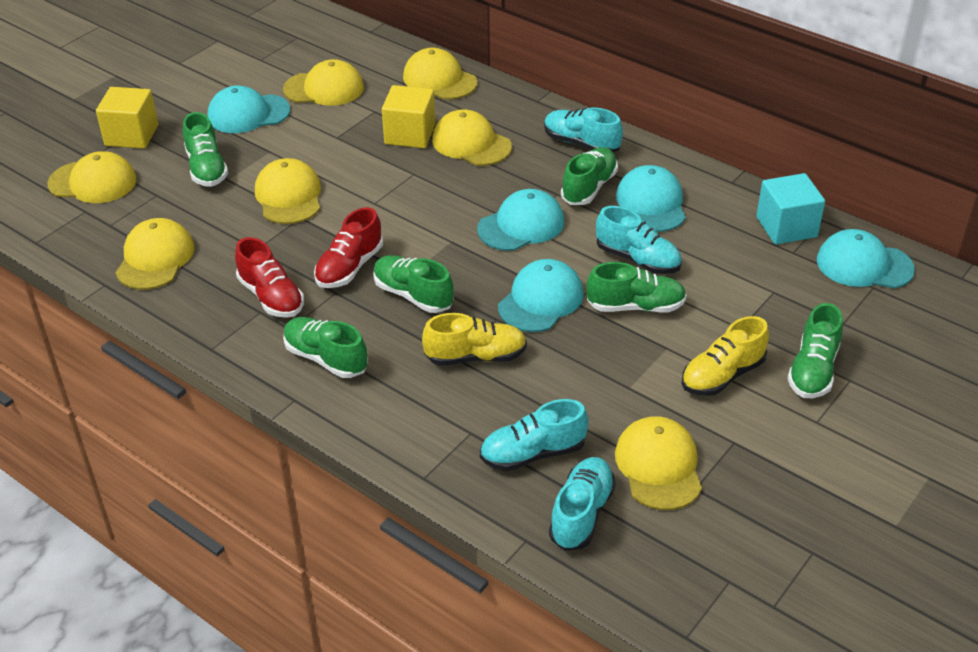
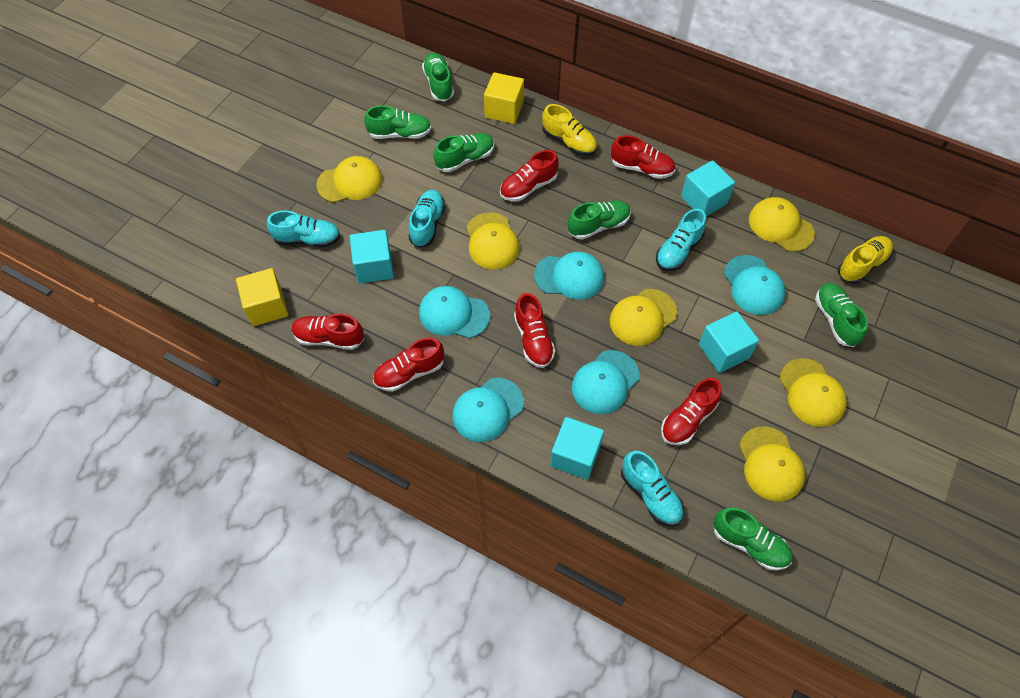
red shoe: [235,237,304,318] [314,207,383,288] = 2 -> [292,314,364,350] [373,337,444,392] [500,150,559,201] [514,293,555,368] [611,135,675,179] [661,378,722,445] = 6
turquoise cube: [756,173,825,244] = 1 -> [350,230,394,284] [550,417,604,480] [681,160,735,216] [699,311,759,373] = 4
yellow cap: [47,151,137,203] [116,218,195,290] [255,158,321,224] [283,59,364,106] [403,48,477,99] [432,109,512,166] [615,416,702,510] = 7 -> [316,156,383,203] [466,212,520,270] [610,289,677,346] [739,426,805,502] [749,197,815,252] [780,358,847,427] = 6

